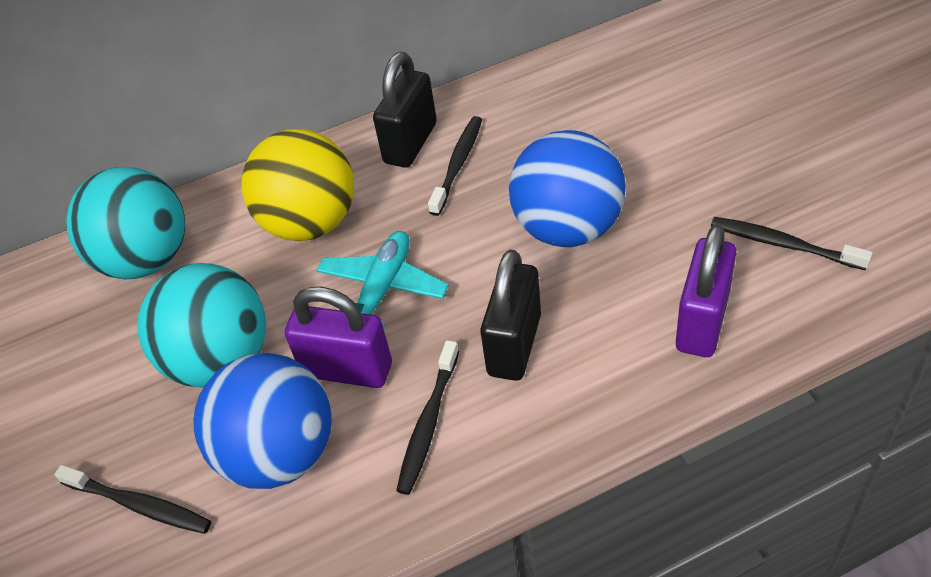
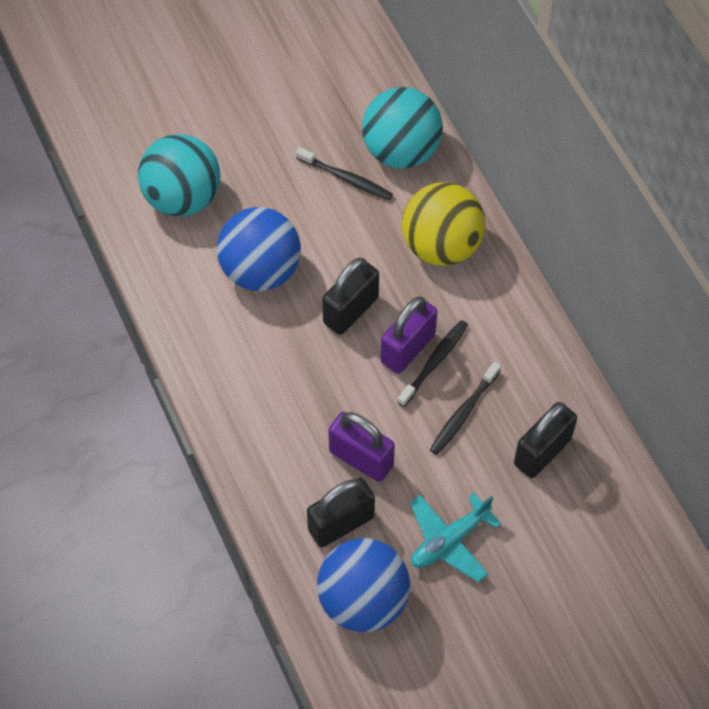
black padlock: [373,52,437,168] [480,249,541,381] = 2 -> [307,478,375,547] [322,258,379,335] [514,402,577,478] = 3
black toothbrush: [54,465,211,534] [396,340,459,495] [428,116,482,216] [711,217,872,270] = 4 -> [296,147,393,200] [397,320,468,407] [430,362,501,455] = 3

